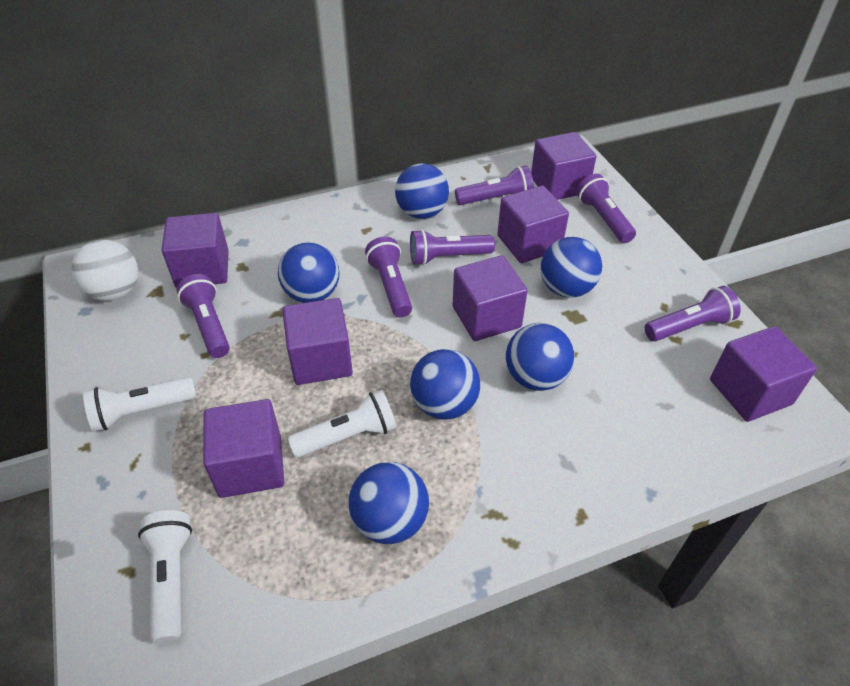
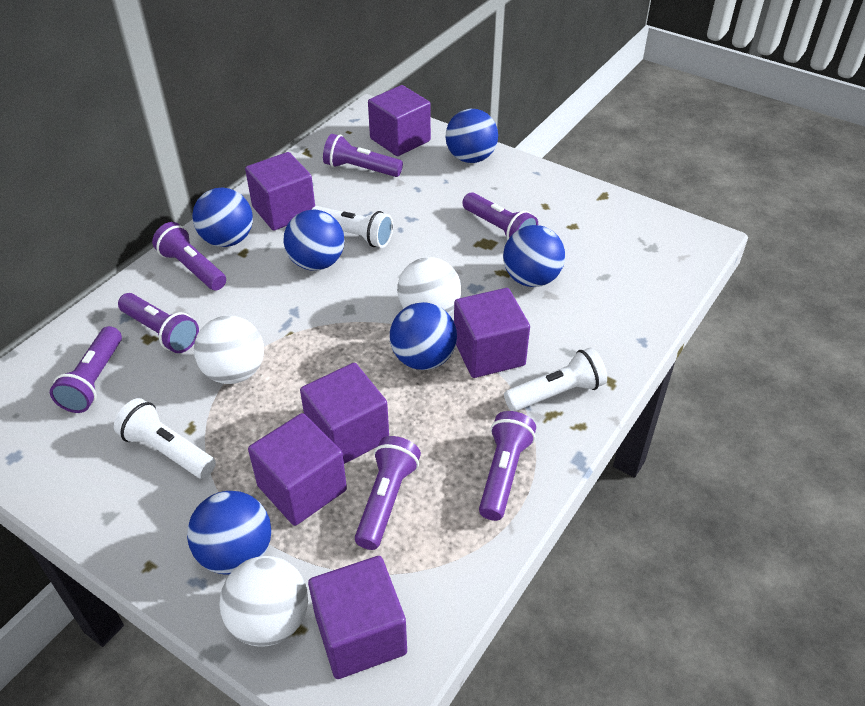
purple cube: [162,213,229,288] [203,399,285,498] [282,298,353,385] [453,255,528,341] [497,186,569,263] [531,132,596,200] [710,326,817,422] = 7 -> [245,152,315,231] [248,413,347,526] [300,363,389,464] [308,556,407,679] [368,85,431,156] [454,288,530,378] = 6
purple flashlight: [177,274,230,358] [365,237,412,317] [410,229,495,265] [455,166,534,205] [576,174,636,243] [645,286,741,342] = 6 -> [50,326,122,413] [118,293,199,353] [152,222,226,291] [323,134,403,177] [355,436,421,550] [462,192,538,240] [479,411,536,521] = 7
white ball: [72,240,138,301] = 1 -> [194,316,264,384] [220,556,308,647] [397,257,461,314] = 3

